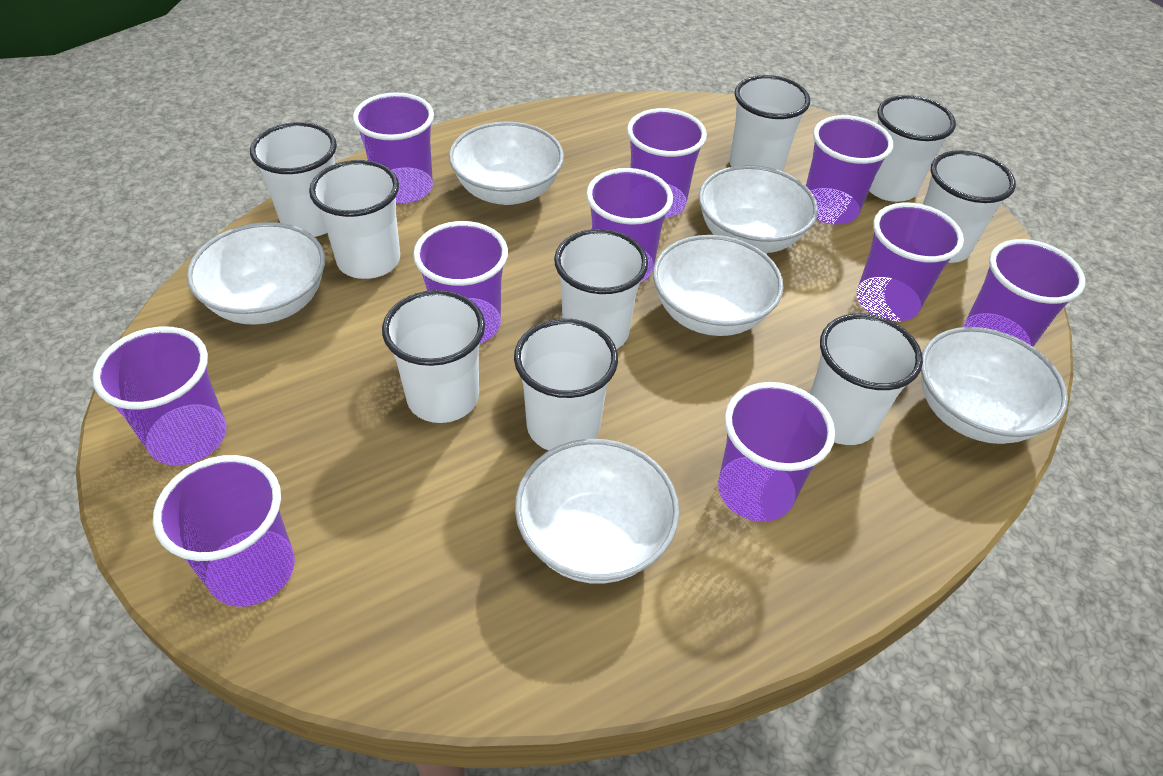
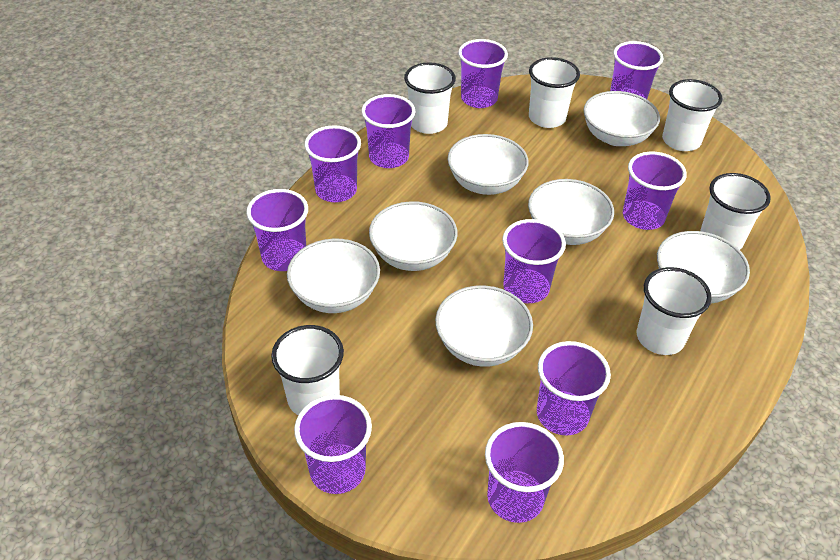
white bowl: [187,222,325,325] [449,122,564,205] [515,439,679,584] [653,235,783,336] [699,165,818,253] [921,327,1068,444] = 6 -> [287,238,380,313] [369,201,458,271] [435,285,533,367] [448,134,529,195] [528,179,614,245] [584,91,660,146] [657,231,750,303] = 7
white cup: [250,122,337,237] [309,160,400,279] [382,290,485,423] [514,319,618,451] [554,229,648,349] [729,75,810,172] [810,314,923,445] [869,95,956,202] [923,150,1016,263] = 9 -> [271,325,344,415] [404,62,456,134] [529,57,580,128] [637,267,711,355] [662,79,723,151] [700,173,771,250] = 6

